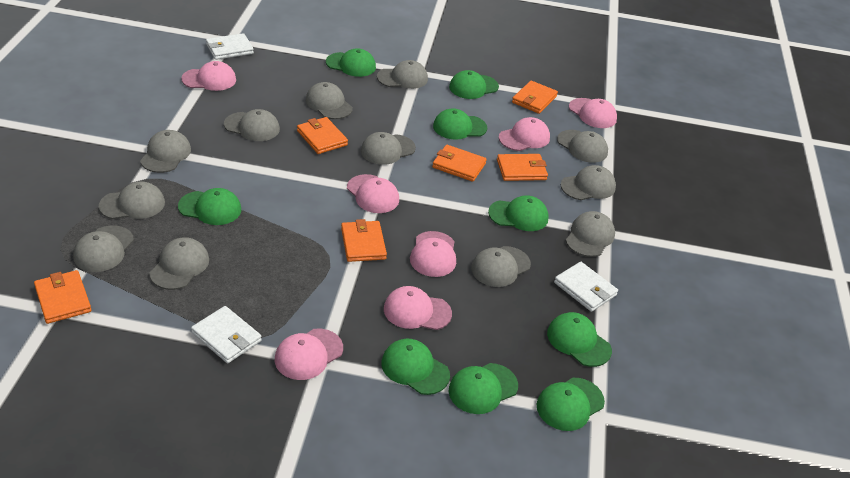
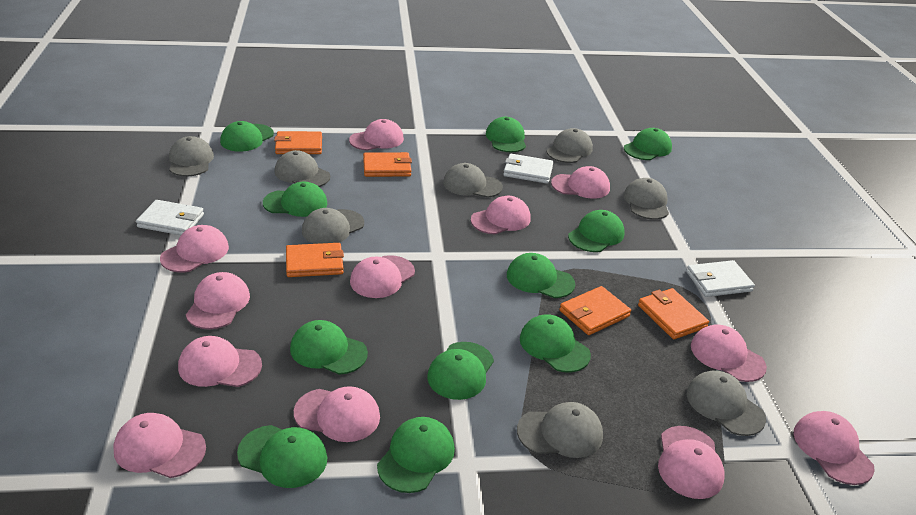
green cap: [178,188,241,225] [326,48,376,77] [381,339,450,395] [433,108,487,140] [449,70,499,99] [449,363,518,414] [488,195,549,231] [536,378,605,431] [547,312,612,367] = 9 -> [220,121,274,152] [237,425,327,488] [263,181,327,217] [290,320,368,375] [377,417,455,493] [427,342,494,400] [486,117,526,152] [507,253,575,298] [520,314,591,373] [568,210,625,252] [624,128,672,160] = 11
grey cap: [73,226,134,272] [99,181,165,219] [140,130,191,173] [150,237,209,290] [224,109,280,141] [306,82,353,119] [361,132,416,165] [377,60,428,89] [471,246,531,287] [557,130,608,163] [560,165,616,200] [566,211,615,257] = 12 -> [169,136,214,177] [275,150,330,187] [302,208,364,244] [443,163,503,198] [517,402,603,458] [546,128,593,163] [624,178,669,220] [687,370,766,436] = 8
orange wallet: [34,270,91,324] [297,117,348,154] [341,219,387,262] [432,145,487,182] [497,154,548,181] [512,81,558,114] = 6 -> [274,131,322,154] [286,243,344,277] [363,152,412,177] [559,286,631,335] [638,288,709,339] = 5
pink cap: [181,61,236,91] [275,328,343,380] [347,174,399,213] [384,286,452,330] [410,231,456,277] [499,117,550,151] [569,98,617,128] = 7 -> [113,413,206,478] [160,225,229,273] [178,336,262,387] [186,272,250,329] [294,386,380,442] [349,119,404,150] [350,255,415,298] [471,196,531,235] [551,166,610,199] [658,426,725,499] [691,324,767,382] [794,411,875,485] = 12

